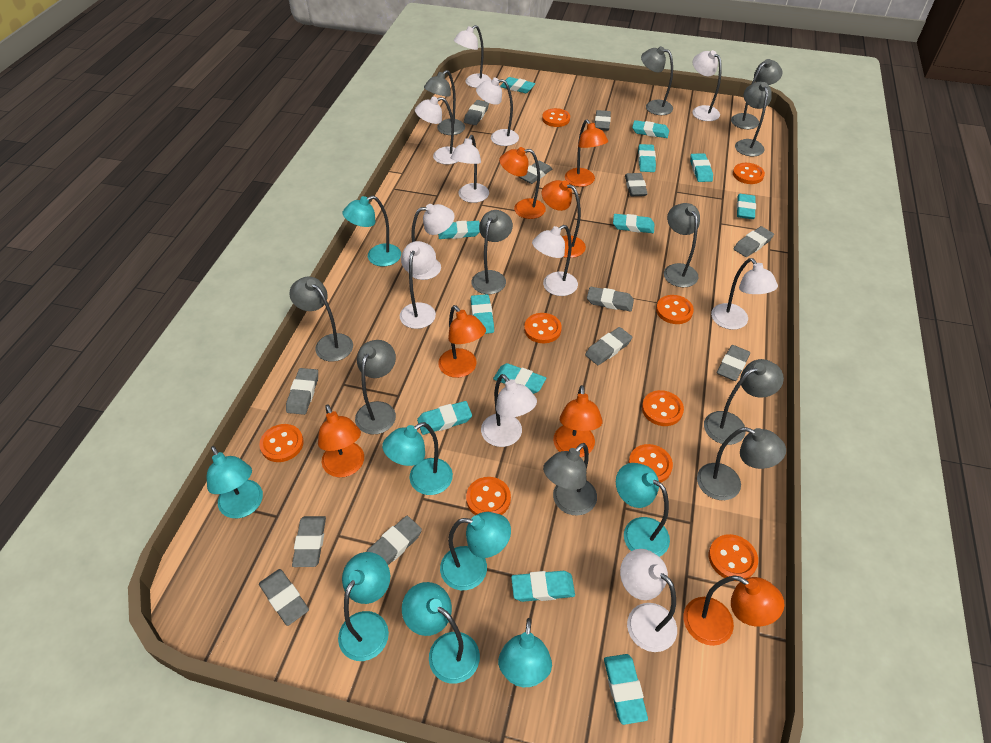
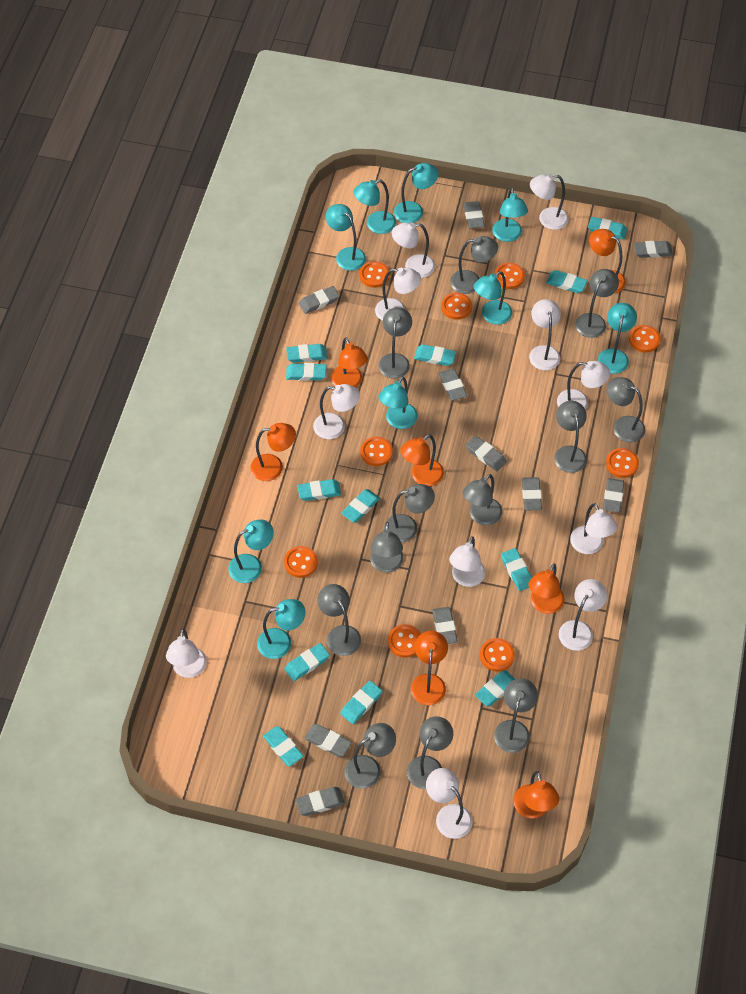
grey eraser: [259,569,309,626] [286,368,318,415] [292,516,326,567] [367,516,422,565] [464,100,489,125] [518,161,552,184] [585,327,632,365] [587,287,634,312] [595,110,611,131] [625,173,648,196] [717,345,750,381] [733,226,774,257] = 12 -> [295,787,345,816] [299,286,340,314] [304,724,352,757] [432,607,458,644] [439,369,467,401] [463,201,485,229] [466,435,507,471] [522,477,542,510] [603,478,624,513] [634,241,673,258] = 10
grey lamp: [289,277,353,362] [355,340,396,434] [424,70,465,135] [471,210,513,294] [543,443,597,516] [641,46,673,115] [664,203,700,287] [697,427,786,500] [704,359,784,445] [731,59,783,129] [735,82,772,156] = 11 -> [317,584,361,656] [345,723,396,789] [370,522,403,573] [379,307,412,379] [384,484,435,543] [407,716,453,789] [450,236,498,294] [463,474,502,525] [494,678,538,753] [554,401,587,473] [575,269,619,338] [607,377,645,442] = 12
turquoise lamp: [207,446,263,518] [338,552,390,661] [343,196,401,266] [382,422,453,495] [402,582,480,684] [440,512,511,590] [498,618,552,687] [616,463,670,557] = 8 -> [228,520,274,583] [257,599,306,659] [325,204,366,271] [353,179,396,234] [379,377,418,429] [394,163,438,223] [474,271,512,325] [492,188,528,242] [598,303,637,374] = 9

